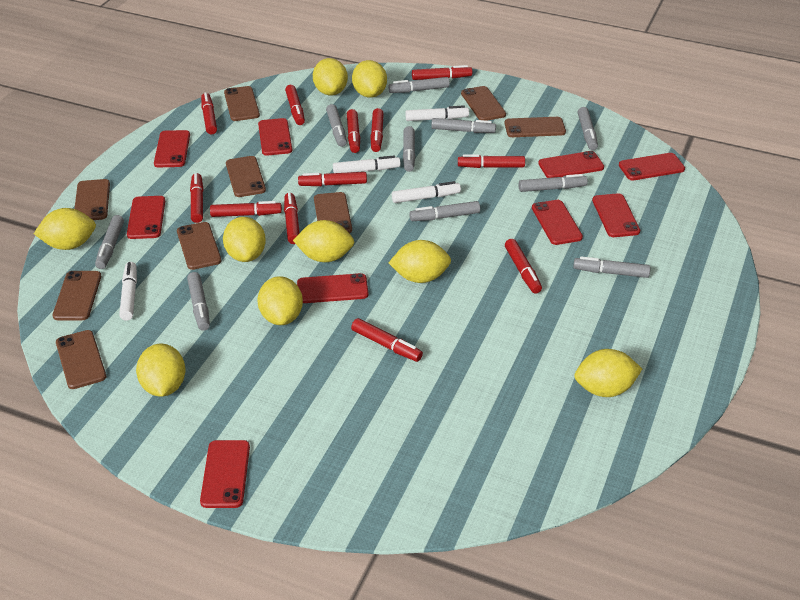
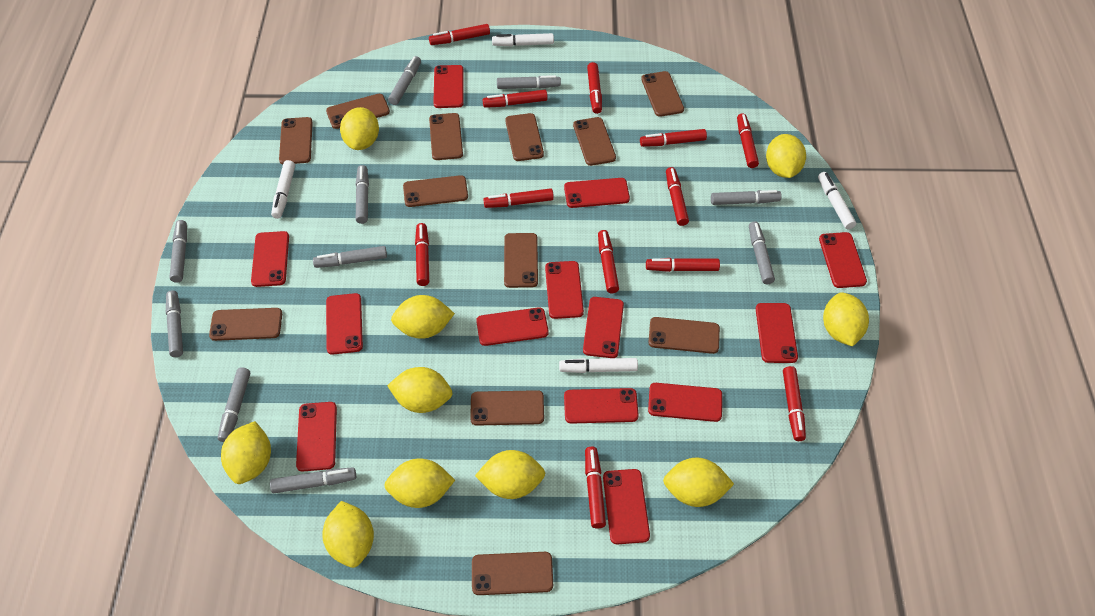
brown phone: [52,271,101,320] [56,330,106,389] [74,179,110,220] [177,222,221,270] [224,86,260,121] [226,156,266,197] [314,192,352,233] [461,86,506,121] [504,117,566,137] = 9 -> [209,308,282,341] [279,117,313,164] [326,94,390,129] [403,175,468,207] [429,113,463,160] [470,390,544,426] [472,552,553,595] [504,233,538,288] [505,113,544,161] [573,117,616,166] [641,71,684,117] [648,317,720,354] = 12
red phone: [127,196,165,239] [154,130,190,167] [200,440,250,508] [258,118,292,156] [297,273,369,303] [532,200,583,245] [538,151,604,178] [592,193,640,237] [619,153,685,181] = 9 -> [251,231,289,287] [296,402,337,472] [326,293,363,355] [433,65,464,108] [476,307,549,346] [545,261,584,319] [564,178,630,208] [564,388,639,424] [583,297,624,358] [603,469,650,544] [648,383,722,422] [756,303,798,363] [819,232,867,288] = 13
yellow lemon: [34,208,96,250] [136,344,186,397] [223,217,266,262] [257,276,303,325] [293,220,354,262] [313,58,348,95] [352,60,387,98] [389,240,451,283] [575,349,642,397] = 9 -> [221,421,271,484] [322,501,374,568] [340,107,379,150] [384,458,455,508] [387,367,452,413] [391,295,455,339] [475,450,545,499] [663,458,734,507] [766,134,806,178] [823,293,869,347] = 10

